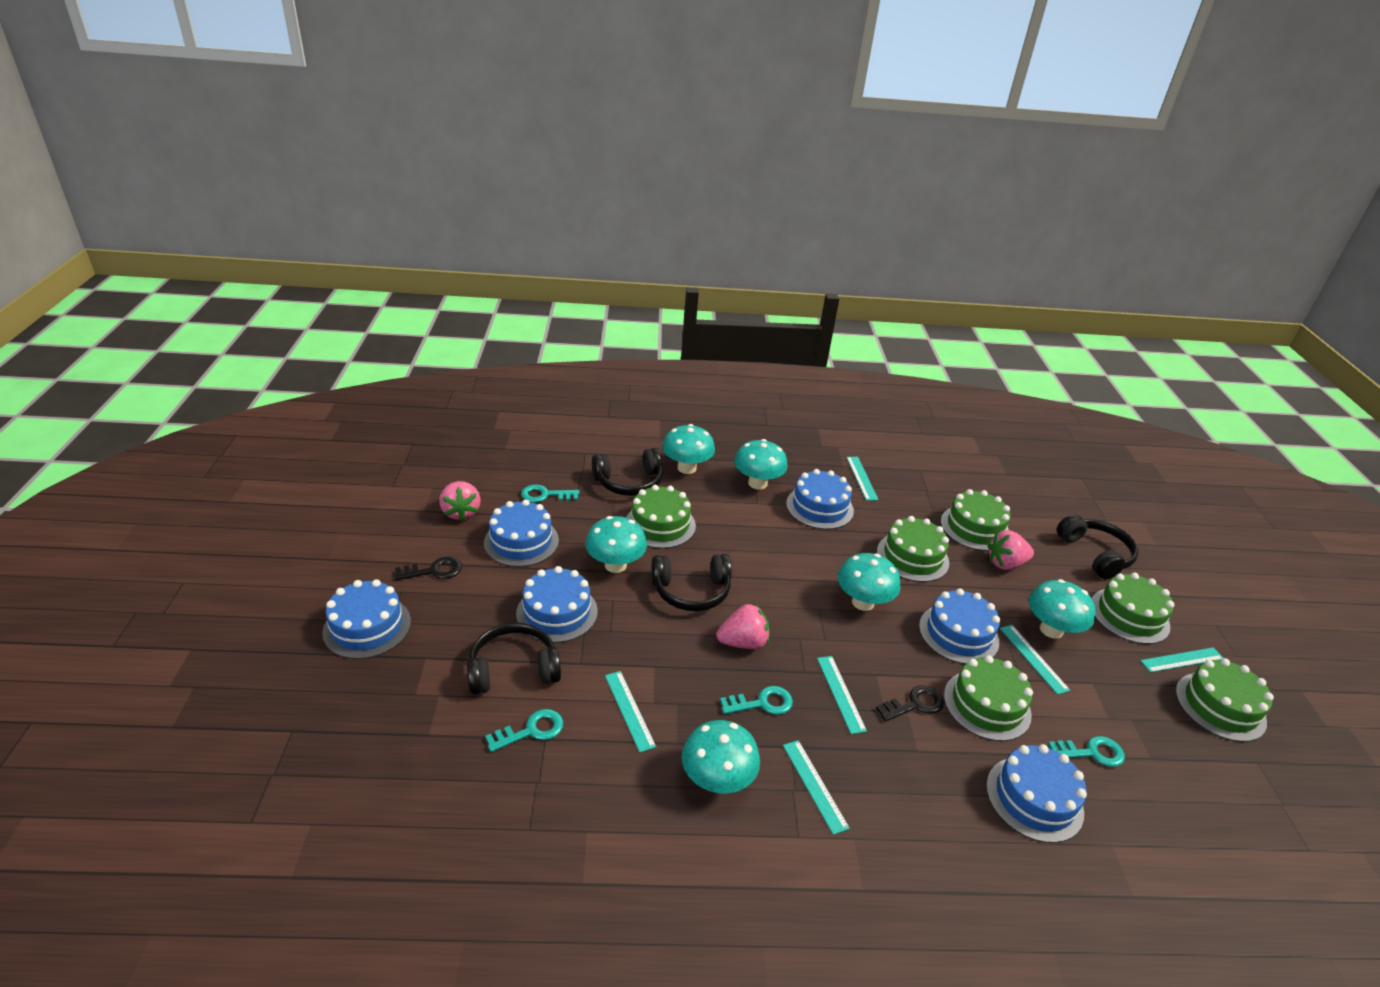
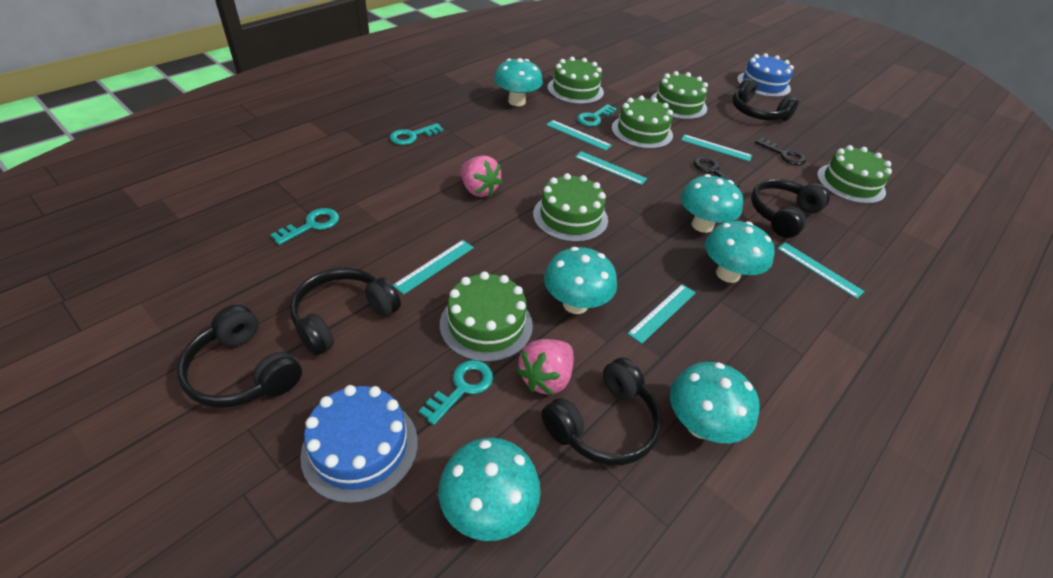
black headphones: [467,623,561,694] [592,448,663,496] [651,554,731,611] [1057,514,1138,579] = 4 -> [177,305,302,408] [289,268,401,356] [541,357,662,465] [732,78,799,121] [751,179,830,238] = 5
blue cake: [322,579,411,659] [484,500,559,567] [516,566,598,643] [786,469,854,529] [919,588,1000,664] [986,744,1087,843] = 6 -> [300,385,418,504] [737,53,794,97] = 2
pink strawberry: [439,481,481,521] [716,604,770,649] [987,530,1034,570] = 3 -> [461,155,502,197] [516,339,574,395] = 2

